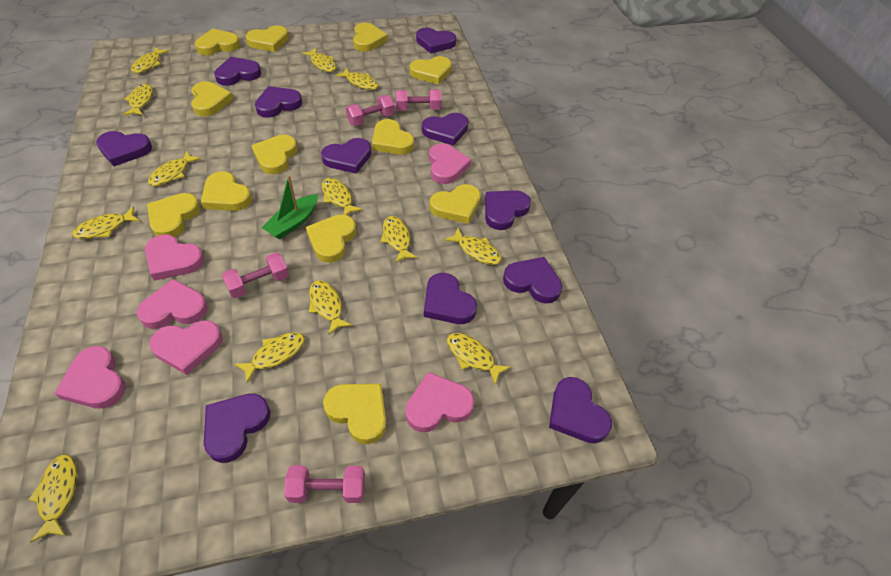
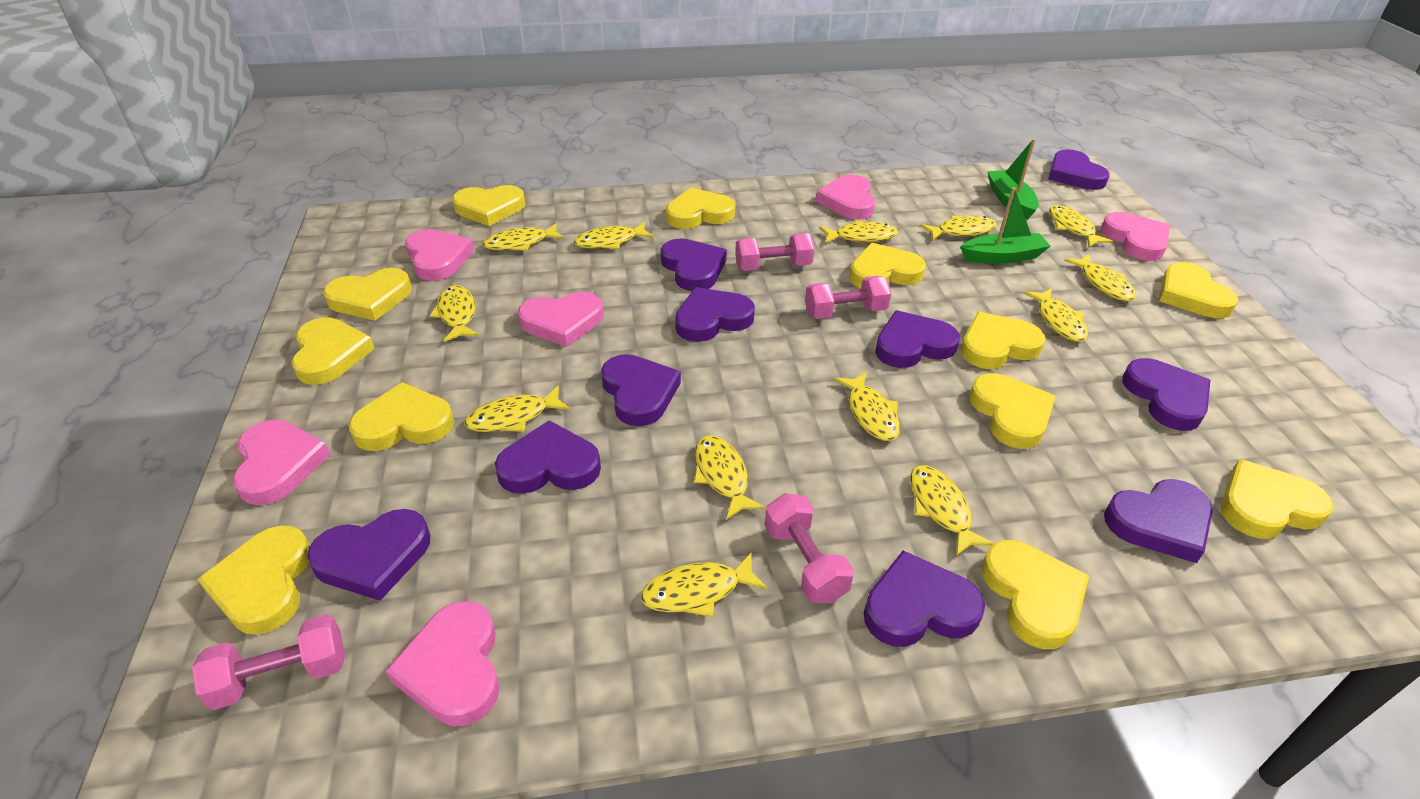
green boat: [261,175,318,239] = 1 -> [960,187,1051,264] [987,139,1039,220] = 2
purple heart: [96,131,152,166] [204,394,270,463] [214,57,261,86] [255,86,302,118] [321,138,371,174] [416,28,456,54] [422,113,469,146] [424,273,477,324] [485,190,531,230] [503,257,562,303] [549,377,612,443] = 11 -> [307,509,430,601] [495,420,601,494] [601,354,681,426] [661,238,727,291] [675,287,755,342] [864,550,985,647] [875,310,960,368] [1048,149,1110,190] [1104,479,1213,563] [1122,358,1210,431] = 10

